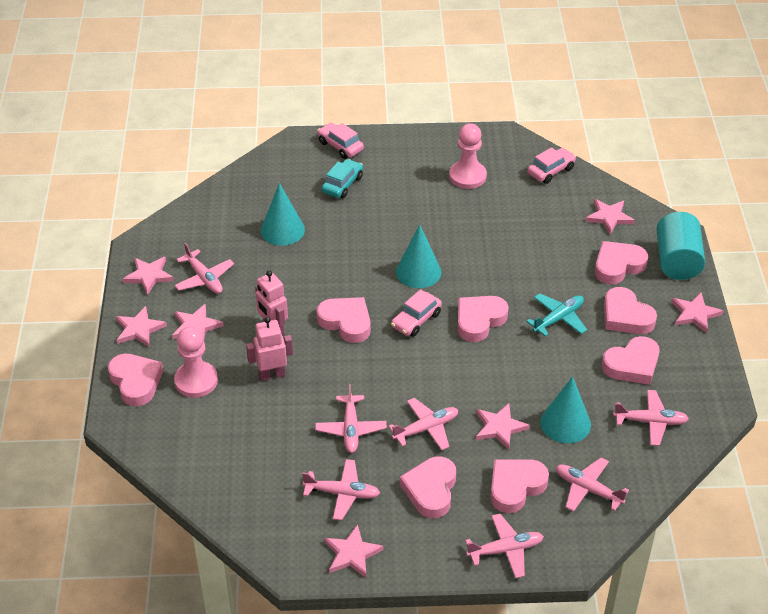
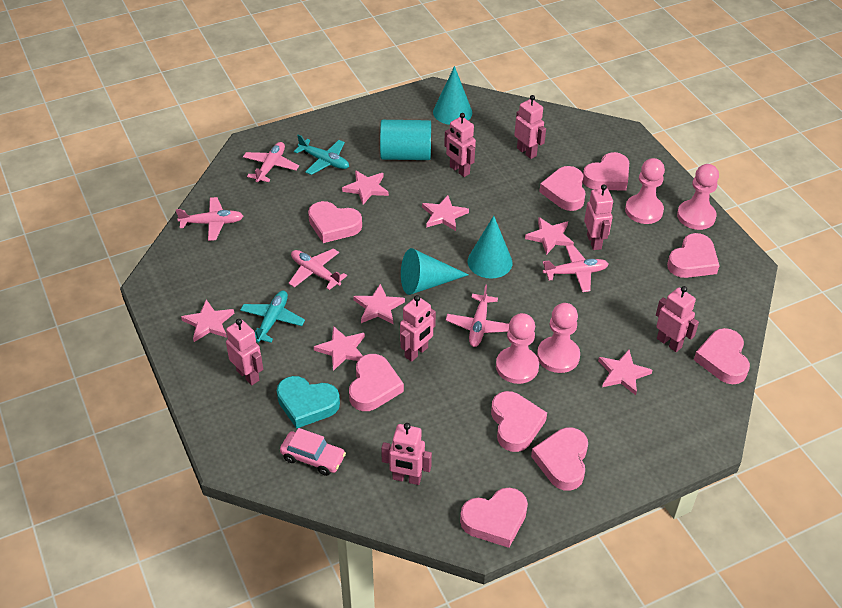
pink car: [317,123,364,159] [391,289,442,337] [528,147,576,184] = 3 -> [280,428,346,476] = 1
pink heart: [108,354,163,406] [317,297,371,343] [400,456,456,518] [458,296,509,342] [490,459,549,513] [595,241,648,284] [602,336,660,385] [604,287,657,334] = 8 -> [308,201,362,243] [349,354,404,411] [460,488,528,548] [491,391,547,452] [531,427,588,491] [539,166,586,211] [583,152,629,191] [667,233,720,278] [694,328,750,384] = 9
pink pawn: [174,326,218,398] [449,123,487,189] = 2 -> [496,313,539,384] [537,303,580,373] [625,158,665,224] [677,164,719,230] = 4
pink plane: [174,243,234,294] [302,459,380,520] [315,384,387,453] [388,398,458,451] [465,514,544,578] [556,458,629,512] [613,390,689,446] = 7 -> [176,197,243,241] [243,142,299,182] [289,248,347,290] [446,285,509,347] [543,245,608,292] = 5
pink robot: [246,317,293,381] [255,270,288,335] = 2 -> [226,319,263,385] [381,423,432,485] [400,295,436,362] [444,113,476,177] [514,95,546,159] [584,185,613,250] [656,286,699,352] = 7
turquoise car: [322,159,363,198] = 1 -> none = 0
turquoise heart: none = 0 -> [277,376,340,429] = 1
turquoise plane: [526,293,587,337] = 1 -> [240,291,305,343] [294,135,349,175] = 2

